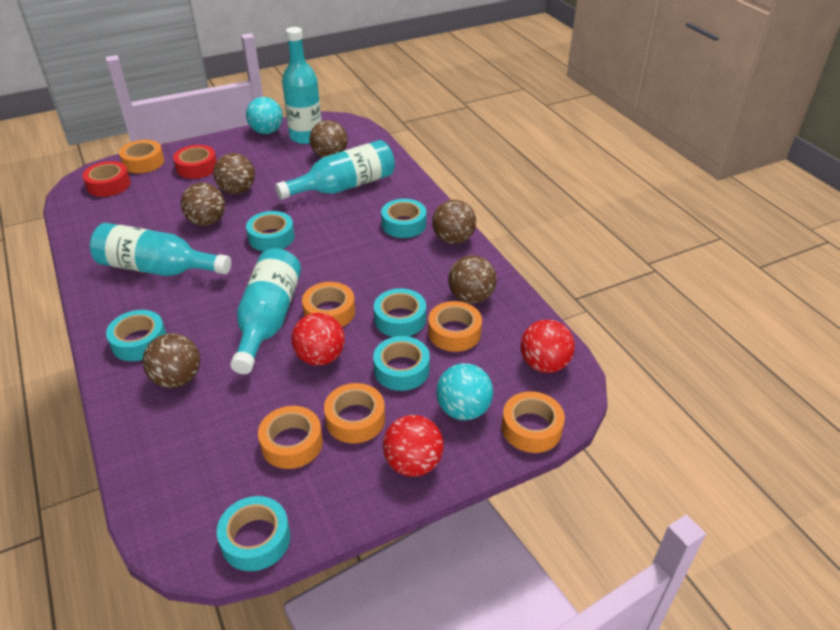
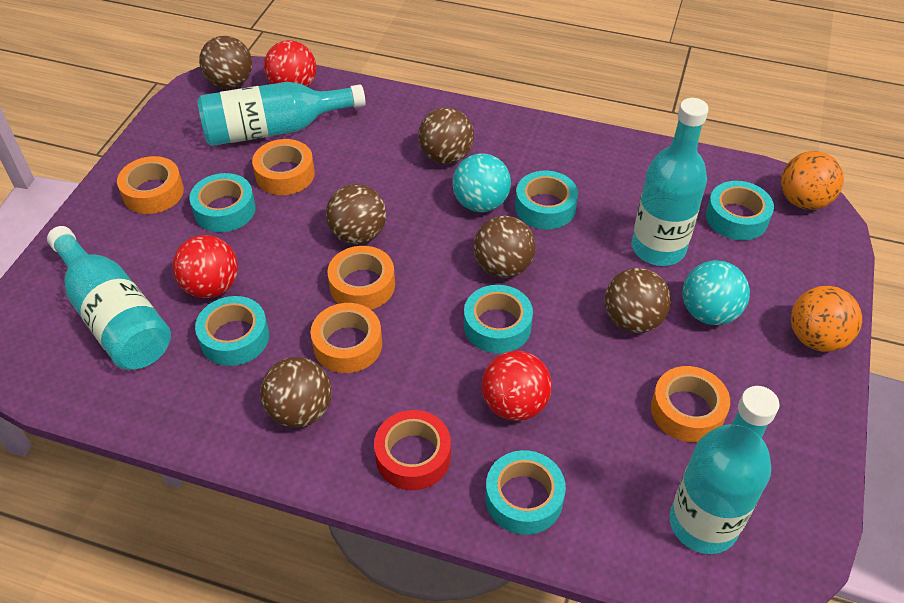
orange ball: none = 0 -> [781,151,844,210] [791,286,862,352] = 2
orange tape: [119,140,164,173] [258,406,323,469] [302,282,355,327] [324,383,385,443] [428,301,482,352] [502,392,565,453] = 6 -> [117,156,184,214] [252,139,315,195] [311,303,382,373] [327,246,395,310] [651,366,730,442] = 5
red tape: [82,161,131,197] [173,145,217,179] = 2 -> [374,410,451,490] = 1

